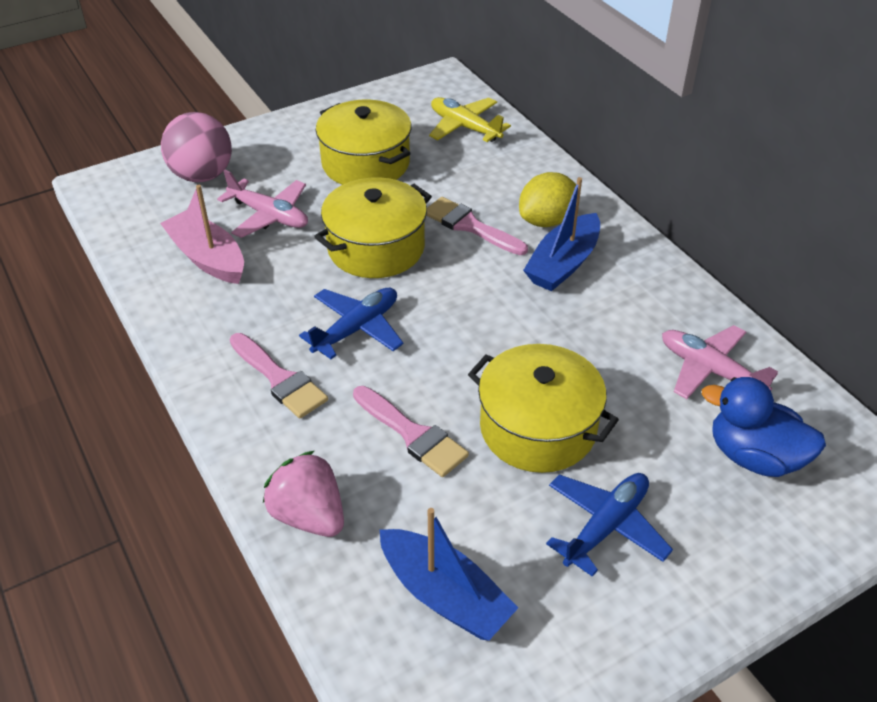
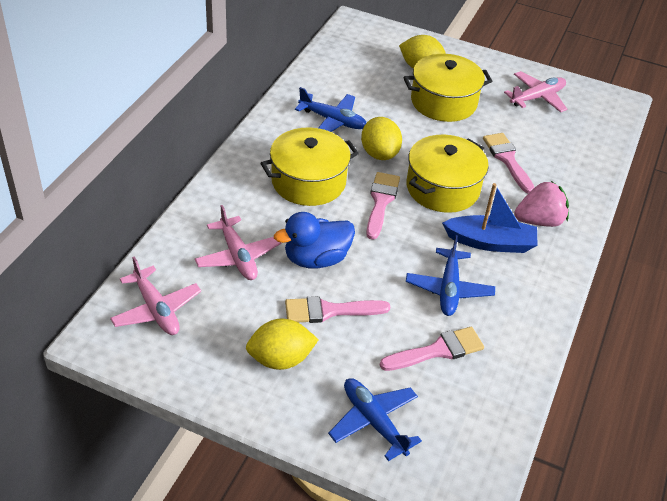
blue boat: [380,508,518,641] [523,177,600,291] = 2 -> [442,183,538,253] = 1
blue plane: [299,288,404,359] [546,473,673,577] = 2 -> [295,87,366,132] [328,378,422,461] [406,235,495,316] = 3
pink ball: [161,112,232,182] = 1 -> none = 0
pink boat: [160,185,244,284] = 1 -> none = 0
pink brush: [230,333,328,419] [353,386,469,477] [426,197,528,255] = 3 -> [285,296,390,323] [366,172,400,240] [380,327,484,371] [483,133,534,194] = 4
pink plane: [217,170,308,238] [662,325,778,399] = 2 -> [110,257,201,335] [195,205,281,280] [504,71,567,113] = 3
yellow lemon: [519,172,576,227] = 1 -> [246,319,319,370] [361,117,402,160] [399,35,446,69] = 3
yellow plane: [429,97,511,142] = 1 -> none = 0

